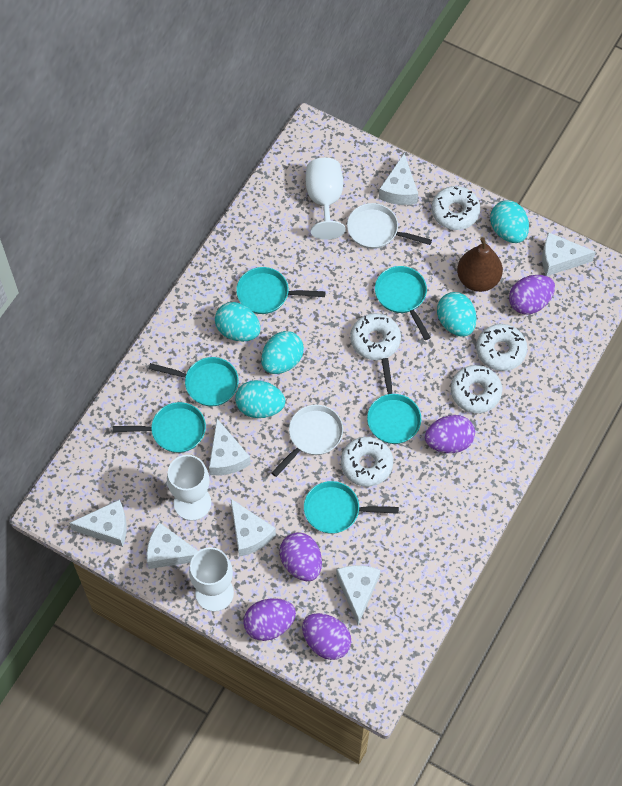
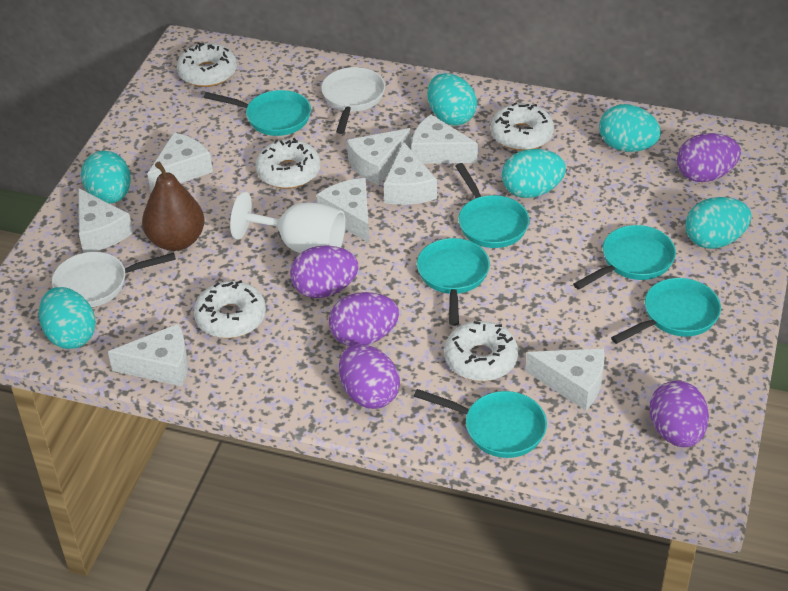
turquoise egg: [215,302,261,341] [235,380,285,418] [261,331,304,374] [437,292,476,337] [490,200,529,243] = 5 -> [39,287,96,349] [81,151,131,203] [427,73,477,126] [502,149,566,198] [599,104,661,152] [685,197,752,249] = 6
white cheese: [69,499,127,547] [147,523,198,569] [209,419,251,475] [231,499,276,557] [336,565,380,625] [379,153,418,205] [542,233,596,276] = 7 -> [78,188,133,253] [108,324,188,386] [147,133,213,192] [317,178,369,243] [347,128,411,185] [384,142,437,205] [411,115,478,164] [526,348,605,411] = 8
white goblet: [167,455,211,521] [189,547,234,612] [306,158,346,240] = 3 -> [230,192,345,253] = 1

